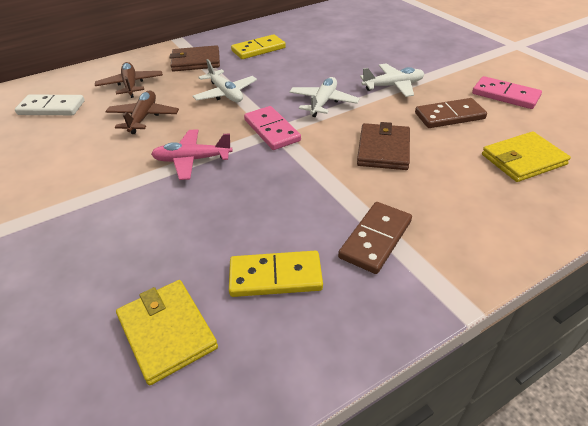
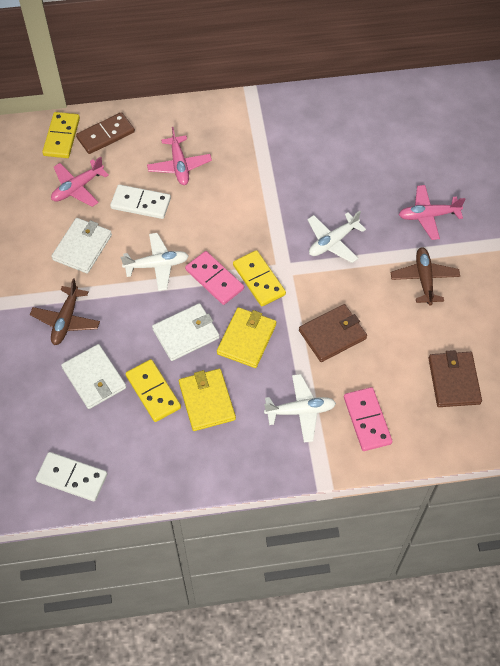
brown domino: [338,202,412,274] [415,98,487,128] = 2 -> [76,112,135,154] = 1
pink plane: [151,129,233,180] = 1 -> [51,156,109,207] [147,127,212,185] [399,185,465,240] = 3
white domino: [15,95,85,115] = 1 -> [36,452,107,501] [110,184,171,219] = 2
white wallet: none = 0 -> [51,218,112,274] [61,344,126,409] [152,303,220,361] = 3
yellow domino: [229,251,323,297] [231,34,286,59] = 2 -> [42,112,80,158] [126,359,181,422] [233,250,286,306] = 3

